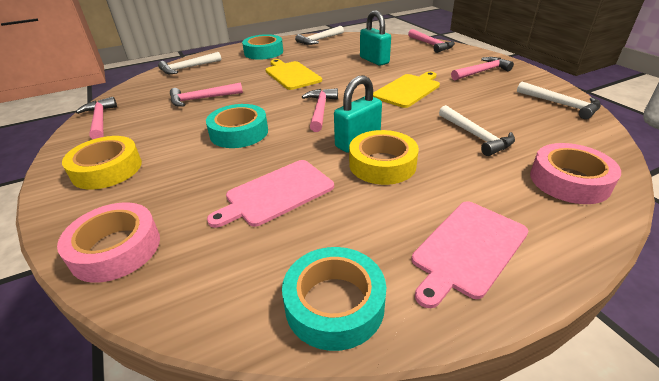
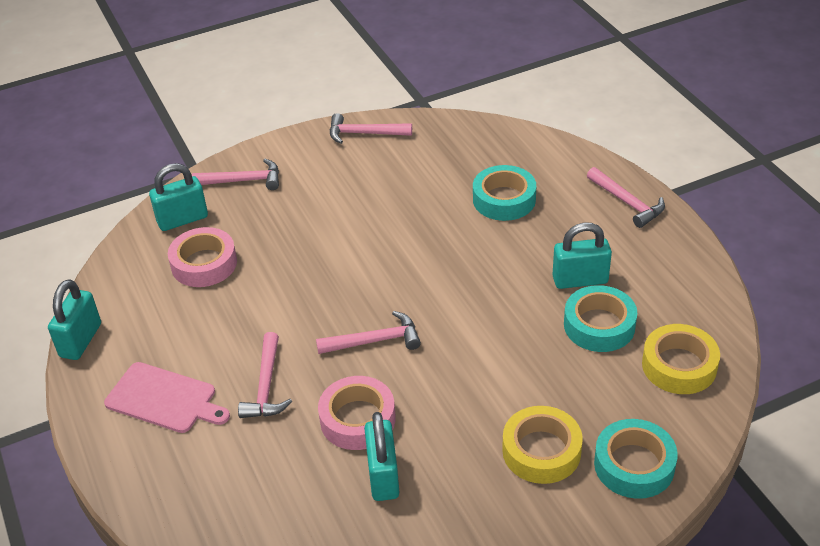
pink cutting board: [207,160,334,228] [412,201,528,308] = 2 -> [104,362,230,433] = 1
turquoise padlock: [334,75,382,153] [360,10,391,66] = 2 -> [48,279,101,360] [149,163,208,231] [364,412,399,501] [552,222,612,289] = 4
white hammer: [158,52,222,74] [295,26,344,45] [439,105,515,156] [517,82,601,119] = 4 -> none = 0
yellow cutting board: [265,59,322,90] [373,72,440,108] = 2 -> none = 0

